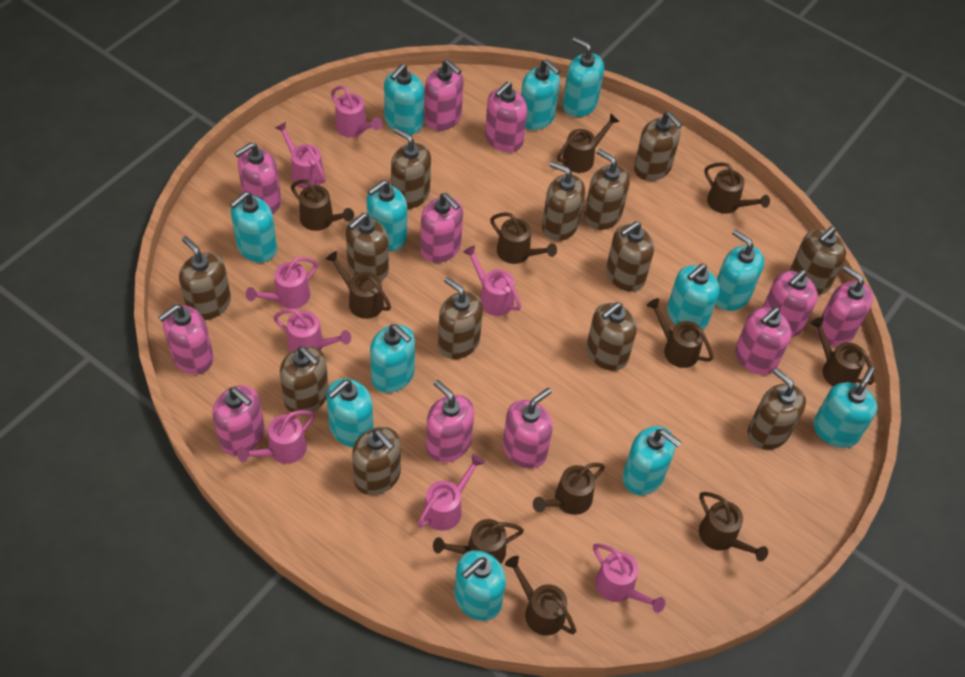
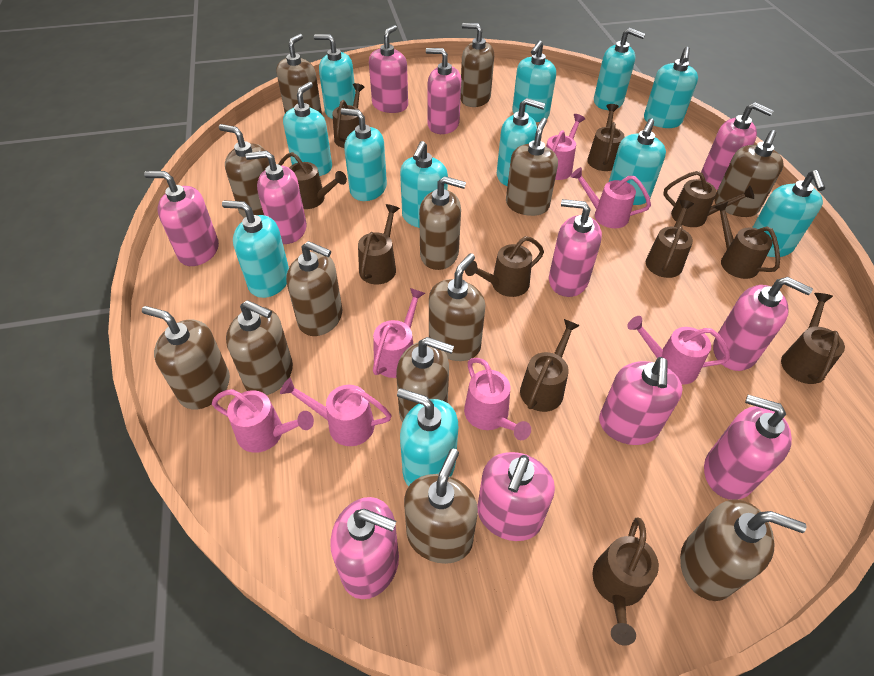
pink watering can: [237,410,315,464] [246,257,318,309] [273,309,351,352] [275,122,326,189] [331,86,382,137] [417,454,485,531] [463,245,521,316] [593,543,665,613] = 8 -> [212,389,314,453] [280,378,392,446] [373,288,425,378] [464,358,531,440] [546,114,585,180] [570,167,651,228] [627,316,730,384] = 7

